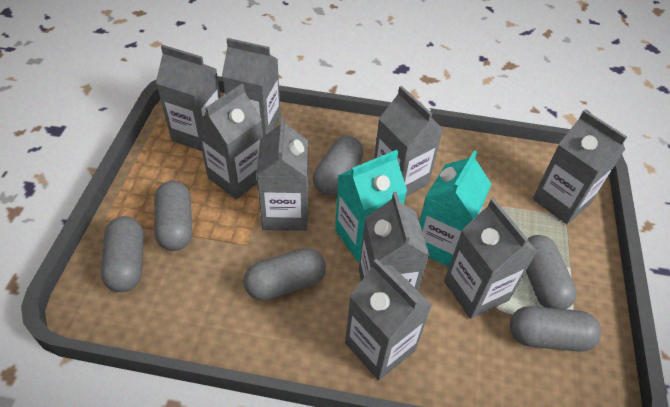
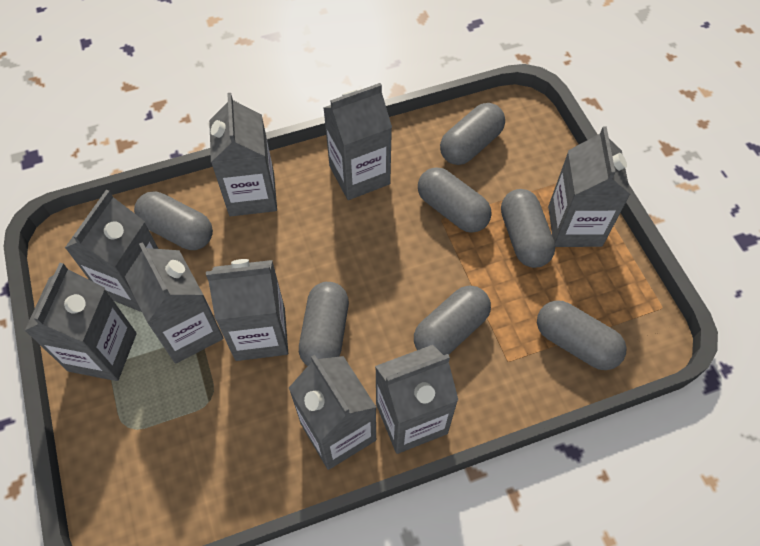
grey capsule: [101,216,144,292] [154,181,192,251] [243,248,326,300] [313,136,363,195] [510,306,601,352] [526,235,577,309] = 6 -> [134,191,213,250] [299,282,349,366] [414,285,491,355] [418,167,492,233] [440,103,505,165] [501,189,555,268] [537,300,627,370] = 7
turquoise carton: [335,150,407,262] [419,150,491,267] = 2 -> none = 0

